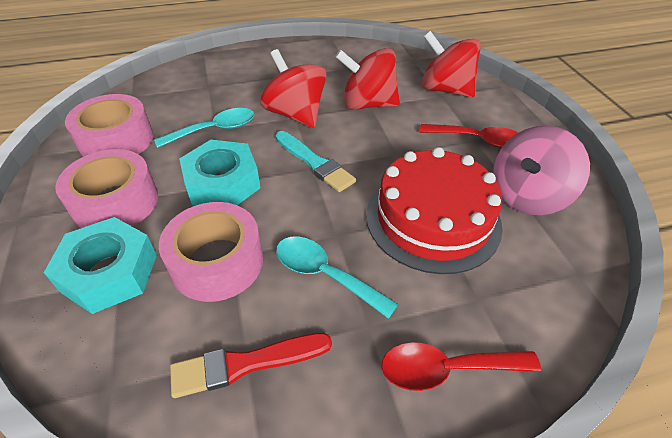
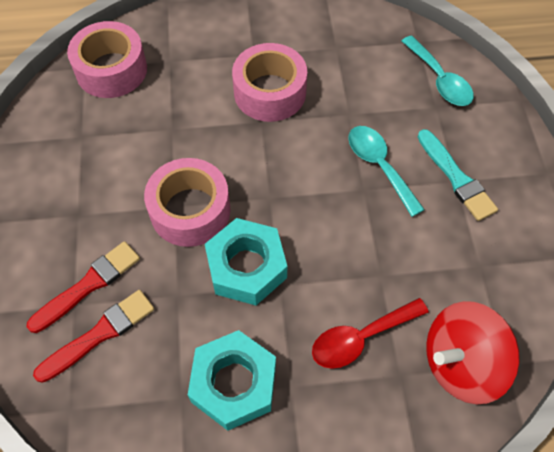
pink spinning top: [493,126,590,215] = 1 -> none = 0
red brush: [170,333,332,398] = 1 -> [26,241,140,333] [33,290,154,383] = 2
red cake: [366,147,503,274] = 1 -> none = 0
red spinning top: [260,49,327,128] [335,48,400,110] [421,31,481,98] = 3 -> [426,301,520,404] = 1
red spoon: [381,342,541,391] [419,124,518,148] = 2 -> [312,298,429,369] = 1

